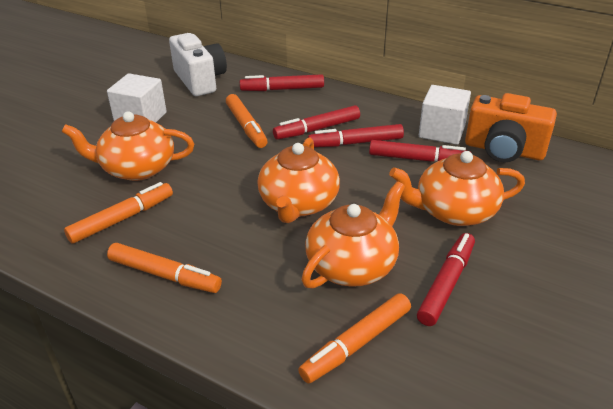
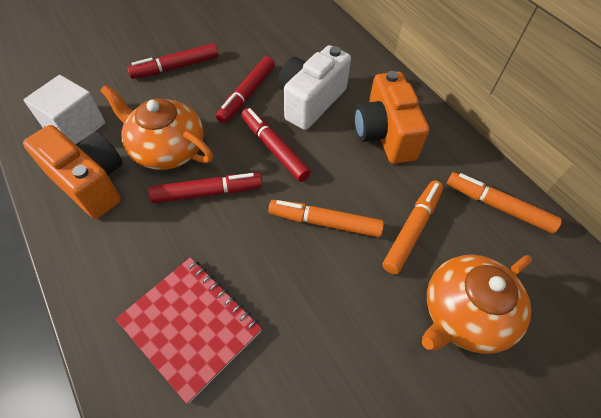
orange camera: [465,93,557,162] = 1 -> [23,125,123,219] [354,71,429,164] = 2
orange marker: [64,182,173,244] [107,243,222,293] [226,94,268,148] [298,293,411,384] = 4 -> [268,200,384,237] [382,181,443,274] [447,172,562,233] = 3
orange teapot: [62,111,194,181] [258,137,340,223] [302,181,405,289] [389,151,525,226] = 4 -> [100,85,213,170] [422,255,532,354] = 2
red marker: [240,74,324,91] [273,105,360,140] [308,124,404,147] [369,140,466,162] [417,233,475,326] = 5 -> [127,43,218,79] [148,173,262,203] [216,56,275,124] [241,108,311,182] = 4
red notebook: none = 0 -> [116,257,262,404] = 1
white cube: [107,73,167,122] [419,85,471,145] = 2 -> [24,75,105,144] = 1

